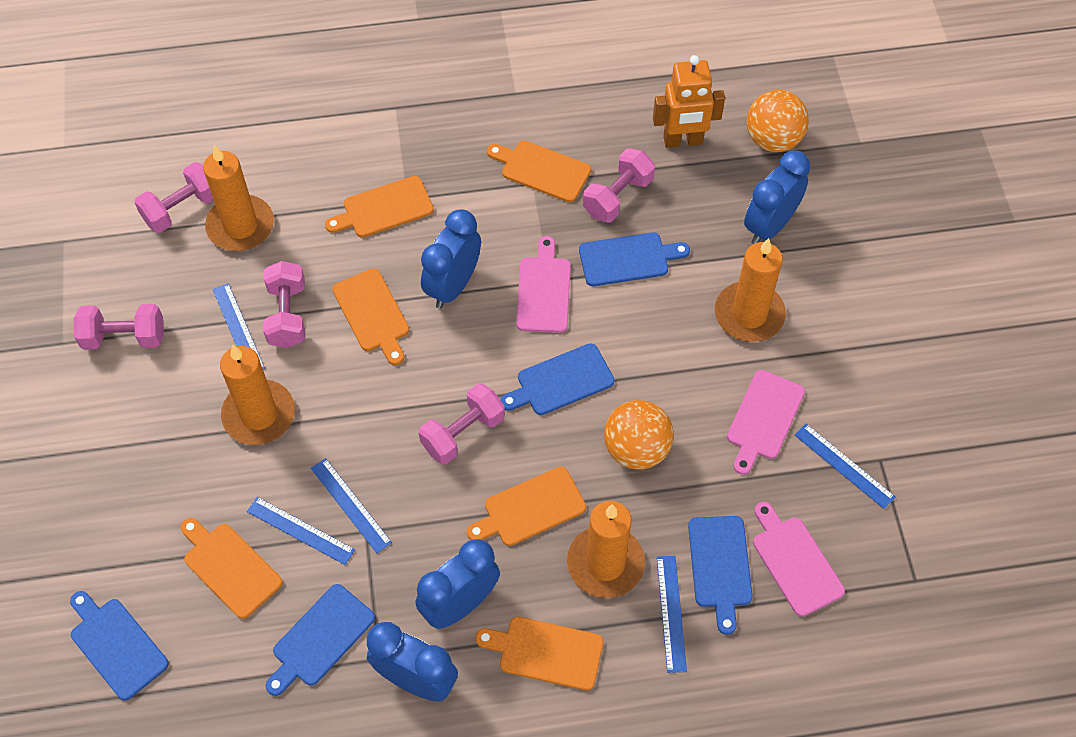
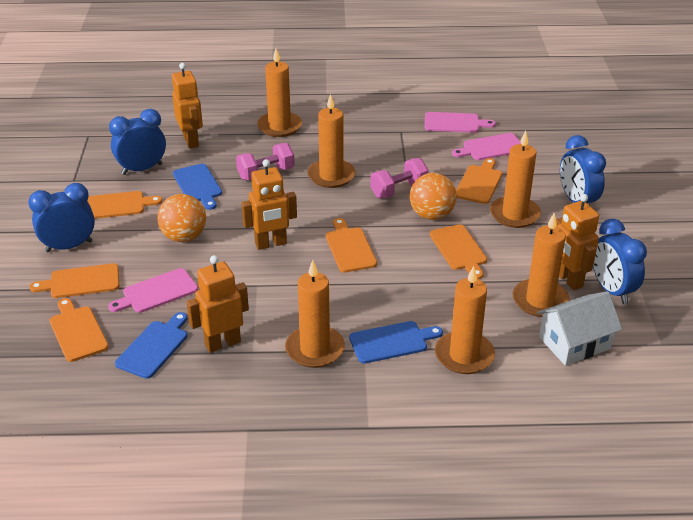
blue cutting board: [70,591,169,701] [266,584,375,696] [500,343,614,415] [579,232,690,286] [688,516,753,635] = 5 -> [115,312,187,379] [173,164,222,210] [349,321,443,364] = 3
blue ruler: [213,283,265,370] [247,497,355,565] [311,458,392,553] [657,556,687,673] [795,424,895,509] = 5 -> none = 0
orange candle: [203,145,274,251] [220,345,295,445] [567,501,645,598] [715,238,786,342] = 4 -> [257,49,302,137] [285,260,345,368] [307,94,356,188] [435,266,495,374] [490,131,541,228] [512,213,570,317] = 6
orange robot: [653,55,725,148] = 1 -> [172,63,203,149] [186,255,249,353] [241,159,297,250] [556,194,599,290] = 4
pink dumbbell: [73,304,164,350] [134,162,213,233] [263,261,305,348] [419,383,505,464] [583,148,655,223] = 5 -> [236,143,294,180] [370,158,428,198] = 2
white house: none = 0 -> [537,291,622,366] = 1

